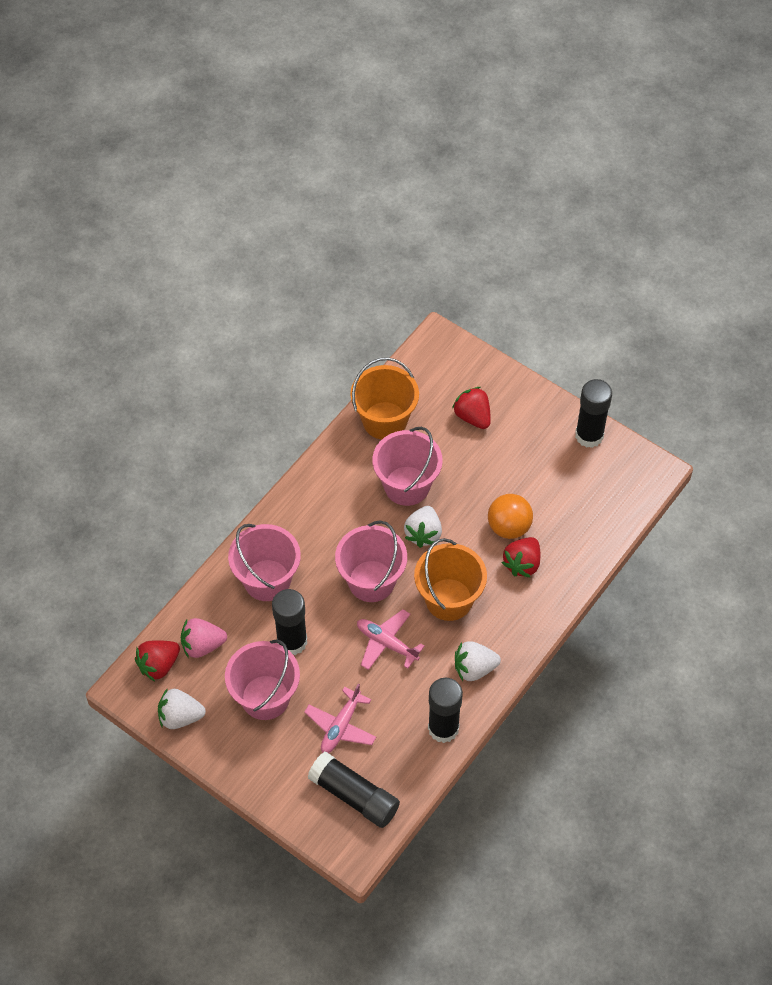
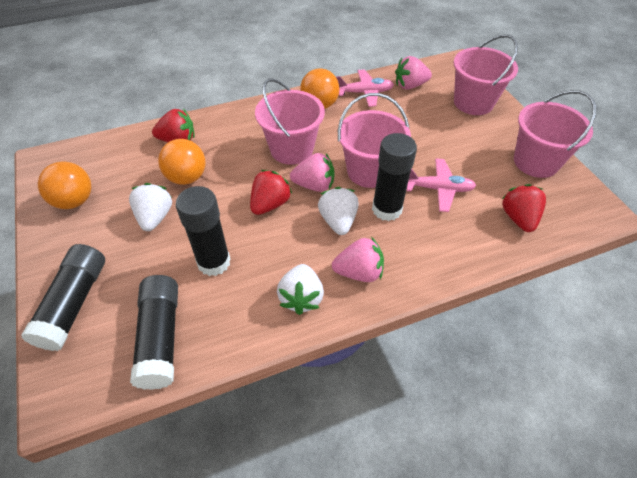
orange ball: [488,494,533,539] = 1 -> [38,162,91,209] [158,139,205,185] [300,69,340,109] = 3
orange bucket: [350,357,419,439] [414,538,487,621] = 2 -> none = 0
pink strawberry: [181,618,227,658] = 1 -> [290,153,334,192] [332,238,384,282] [395,56,432,90] = 3

